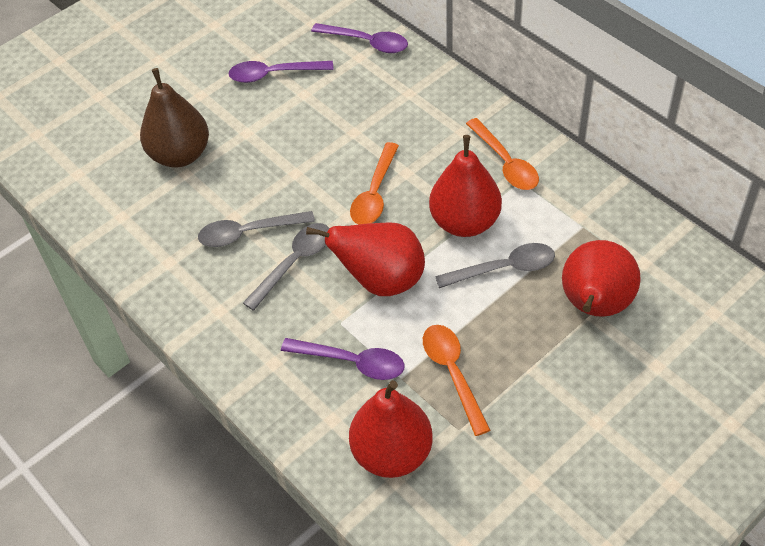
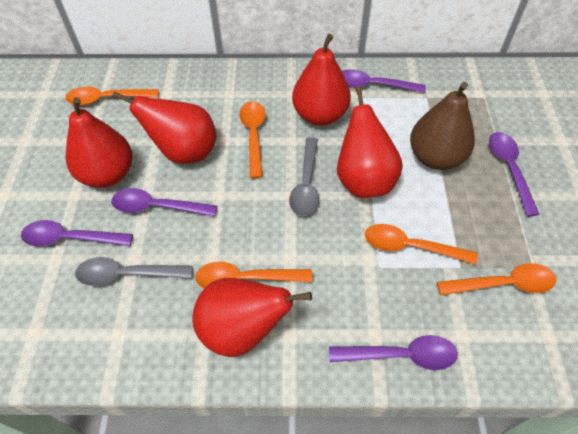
grey spoon: [198,211,315,247] [243,223,330,311] [435,243,555,288] = 3 -> [75,257,192,286] [289,137,319,216] = 2
orange spoon: [350,142,399,224] [423,325,490,436] [466,118,539,190] = 3 -> [65,87,159,105] [195,262,312,289] [239,101,266,178] [365,224,478,264] [437,263,557,295] = 5
purple spoon: [229,61,334,83] [281,338,405,380] [311,23,408,53] = 3 -> [21,220,133,246] [111,188,217,217] [329,335,458,370] [342,69,426,93] [489,132,540,216] = 5
red pear: [306,222,425,296] [349,380,433,478] [429,135,502,237] [562,240,641,317] = 4 -> [66,97,132,188] [112,92,217,164] [192,278,312,357] [292,34,351,126] [337,86,403,198] = 5

